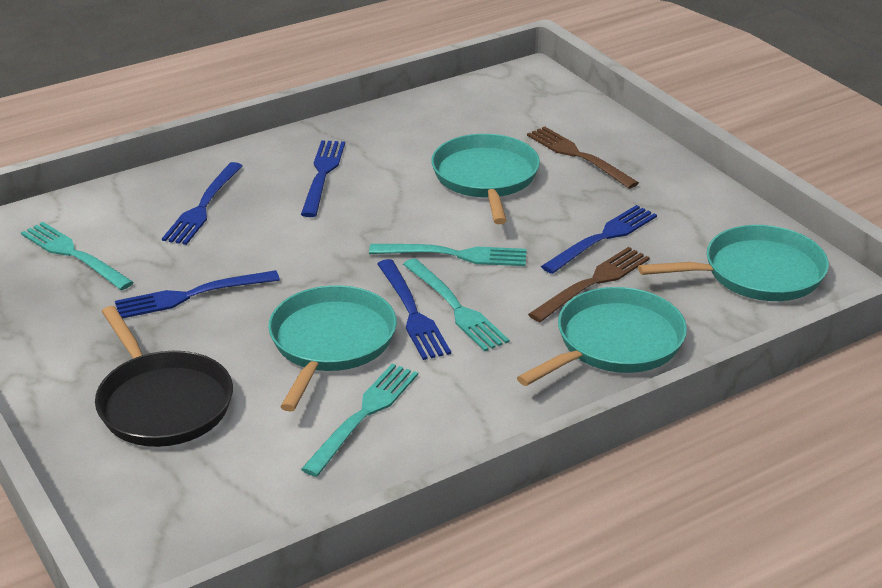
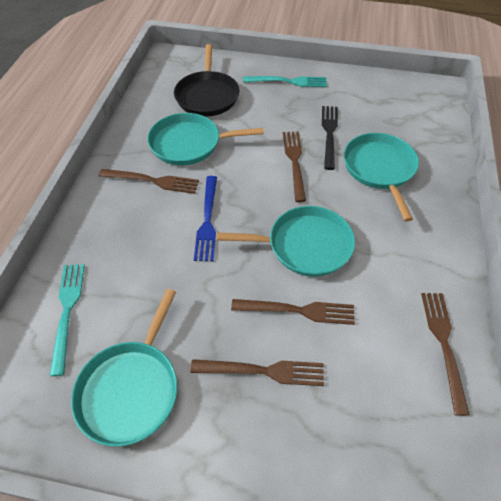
black fork: none = 0 -> [322,106,338,170] = 1
blue fork: [115,270,280,319] [162,162,243,245] [301,140,345,217] [377,259,451,360] [541,205,657,274] = 5 -> [194,176,217,261] = 1
brown fork: [527,126,639,189] [528,247,650,322] = 2 -> [99,169,199,194] [190,359,324,386] [231,299,355,325] [283,132,306,202] [421,293,469,416] = 5
turquoise fork: [21,222,134,290] [301,364,418,477] [369,244,526,266] [403,258,509,351] = 4 -> [50,264,85,376] [243,76,327,87] = 2

